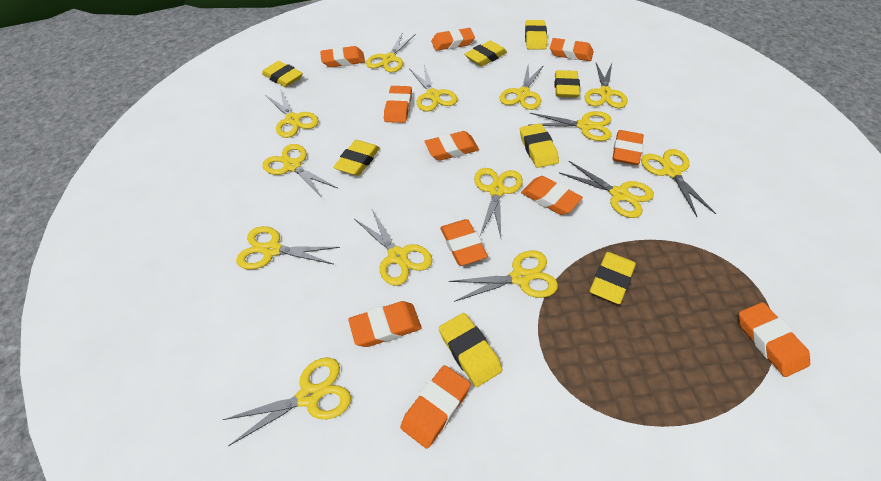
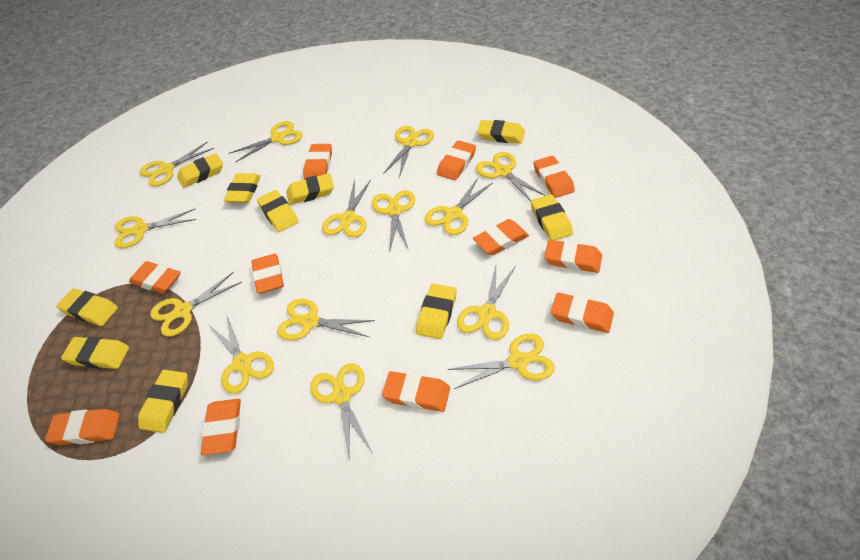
yellow eraser: [262,61,303,87] [333,140,380,176] [439,313,502,387] [464,41,507,66] [520,123,559,168] [525,20,547,50] [554,70,580,97] [590,252,636,304] = 8 -> [56,289,118,326] [61,337,129,369] [138,370,188,433] [177,153,223,188] [224,173,260,203] [257,190,299,232] [286,173,334,205] [416,284,457,339] [477,120,525,144] [531,194,573,240] = 10

